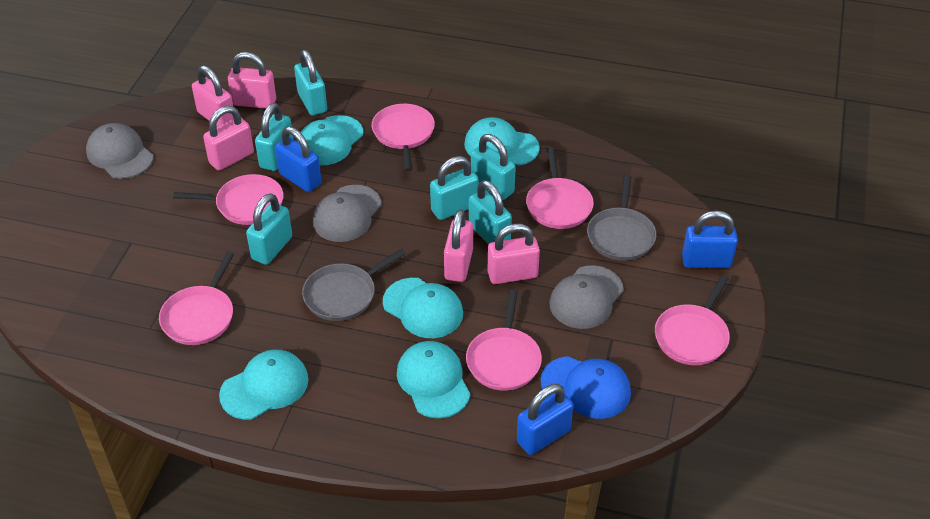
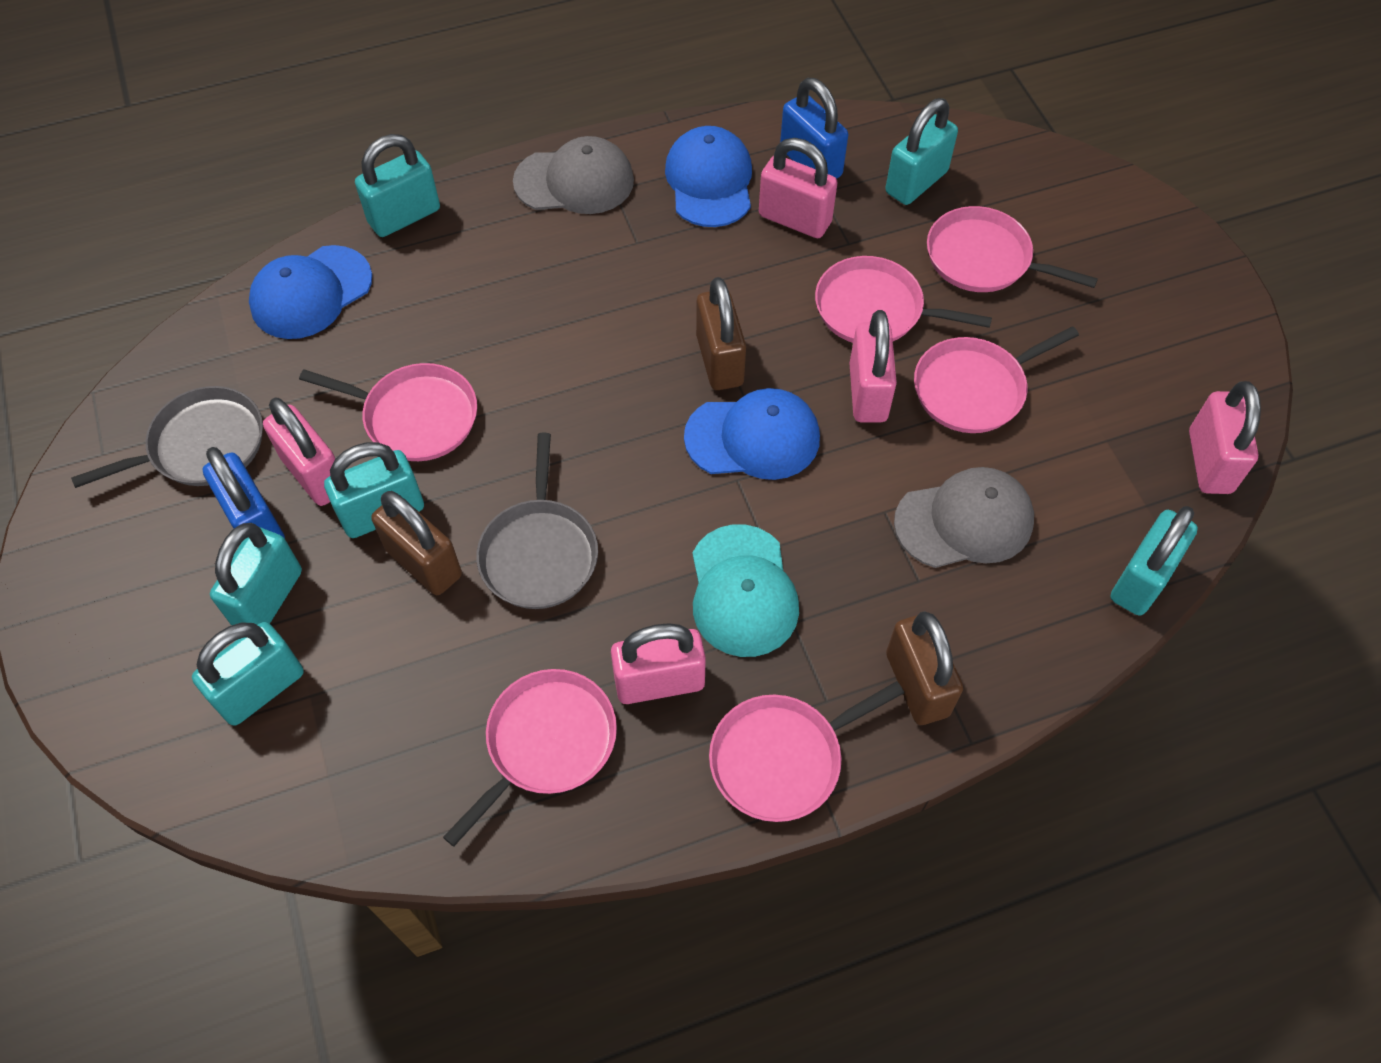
blue cap: [541,356,631,419] = 1 -> [249,245,372,339] [665,126,752,227] [684,388,820,480] = 3
blue padlock: [275,127,322,192] [517,384,573,455] [682,210,738,268] = 3 -> [203,447,285,538] [780,78,848,179] = 2
brown padlock: none = 0 -> [371,491,462,595] [696,277,746,390] [886,611,963,725] = 3
grey cap: [86,123,153,179] [313,185,382,242] [549,265,624,329] = 3 -> [513,136,634,214] [894,467,1034,568] = 2
turquoise cap: [219,350,309,420] [297,115,363,165] [383,278,463,338] [397,341,471,418] [464,117,540,166] = 5 -> [693,524,799,657] = 1

